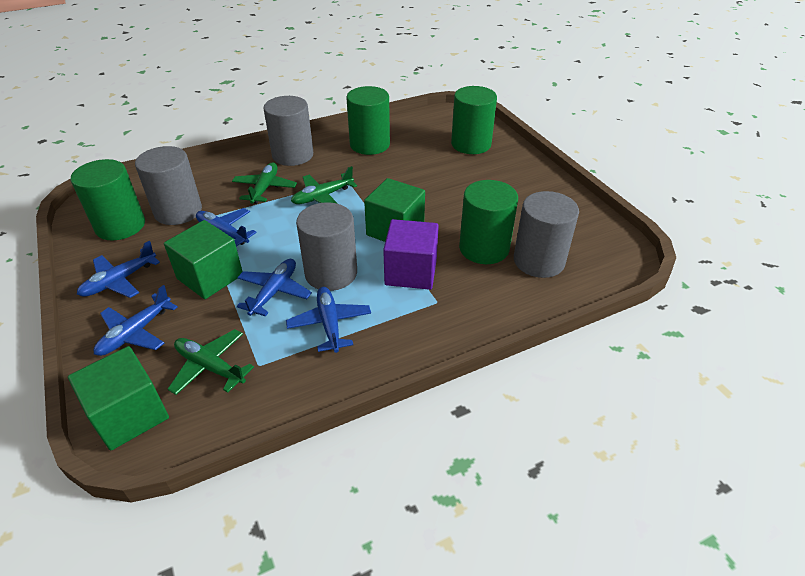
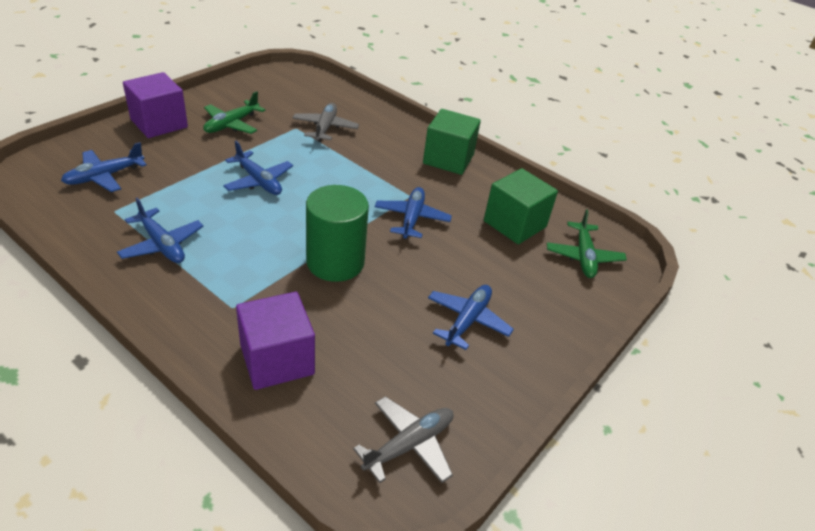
green cube: [68,346,169,450] [164,220,243,299] [364,178,425,242] = 3 -> [423,109,481,175] [484,168,558,244] = 2
green cylinder: [70,159,145,240] [346,86,390,155] [451,86,497,154] [459,180,518,264] = 4 -> [306,185,369,282] = 1
green plane: [168,329,254,395] [232,162,297,204] [291,166,357,204] = 3 -> [203,91,266,134] [547,209,627,278] = 2
grey cylinder: [135,146,202,225] [263,96,313,166] [296,203,357,291] [514,191,579,278] = 4 -> none = 0
grey plane: none = 0 -> [292,103,359,142] [353,396,454,483] = 2
purple cube: [383,219,439,290] = 1 -> [123,72,188,138] [236,292,315,390] = 2

